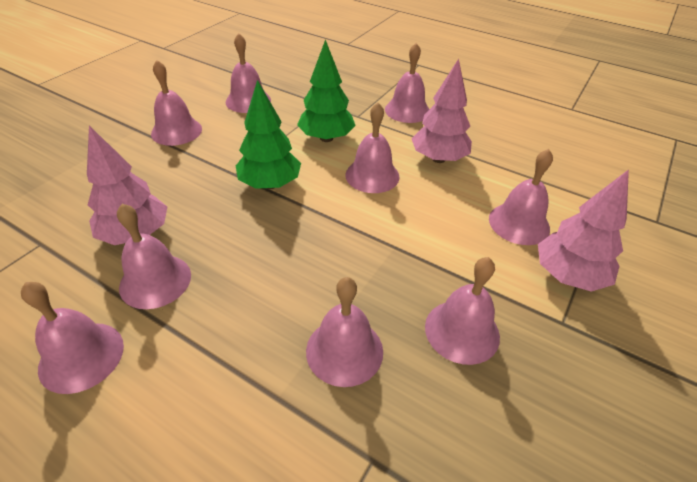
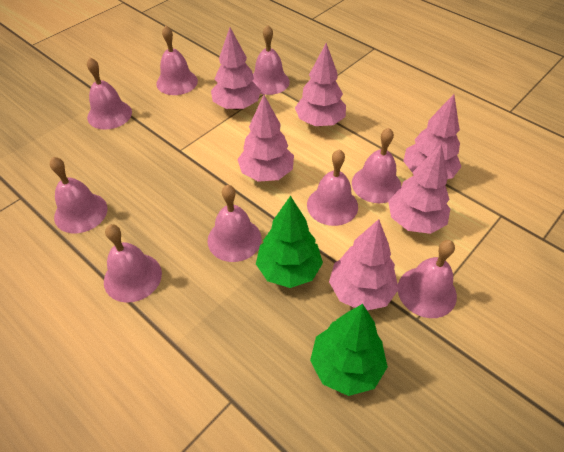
pink tree: [87,126,167,245] [411,59,472,163] [538,169,629,292] = 3 -> [211,28,261,110] [237,95,294,182] [295,43,346,126] [329,219,399,311] [388,144,450,234] [403,94,461,179] = 6

